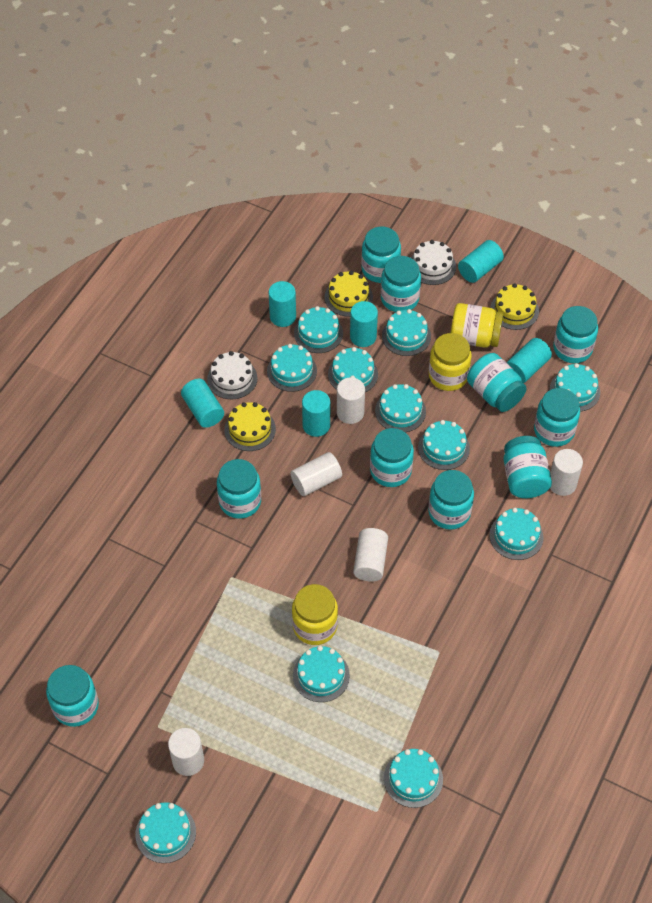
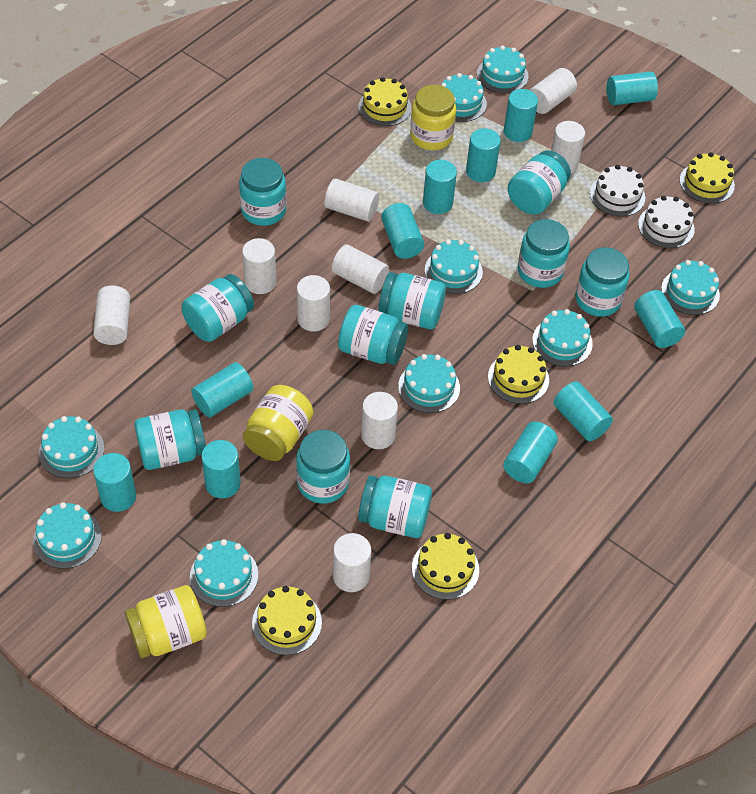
turquoise cake: [135,802,196,863] [267,344,317,392] [293,646,350,702] [294,306,343,353] [328,347,378,392] [375,384,426,432] [382,309,431,356] [384,749,443,808] [418,420,470,470] [489,508,544,560] [550,363,600,412] = 11 -> [33,502,102,569] [39,416,104,478] [190,539,258,607] [398,354,460,413] [425,239,483,294] [441,73,487,122] [477,46,529,93] [532,309,593,367] [661,260,720,315] = 9
turquoise cylinder: [181,379,224,428] [269,281,296,327] [302,390,330,437] [350,301,378,347] [458,240,504,283] [506,338,552,383] = 6 -> [93,453,136,512] [191,362,253,417] [201,440,241,498] [381,203,424,259] [423,160,457,214] [466,128,501,182] [503,421,558,483] [504,89,538,142] [554,381,613,441] [606,71,658,105] [634,290,685,348] = 11
white cylinder: [168,728,204,776] [291,452,342,496] [337,377,365,424] [353,528,388,582] [550,449,583,496] = 5 -> [93,286,130,345] [242,238,276,294] [297,275,330,332] [324,178,379,222] [332,244,389,294] [333,533,371,592] [361,392,398,449] [530,68,577,114] [551,121,585,173] = 9
yellow cake: [224,402,276,451] [325,271,373,317] [490,283,539,330] = 3 -> [252,586,322,655] [358,77,412,126] [412,533,479,600] [488,345,549,404] [680,152,735,204] = 5

